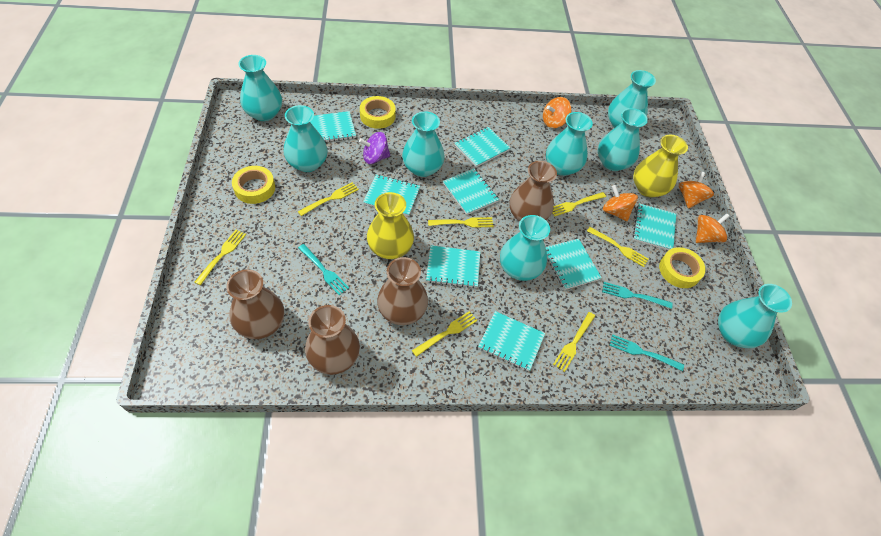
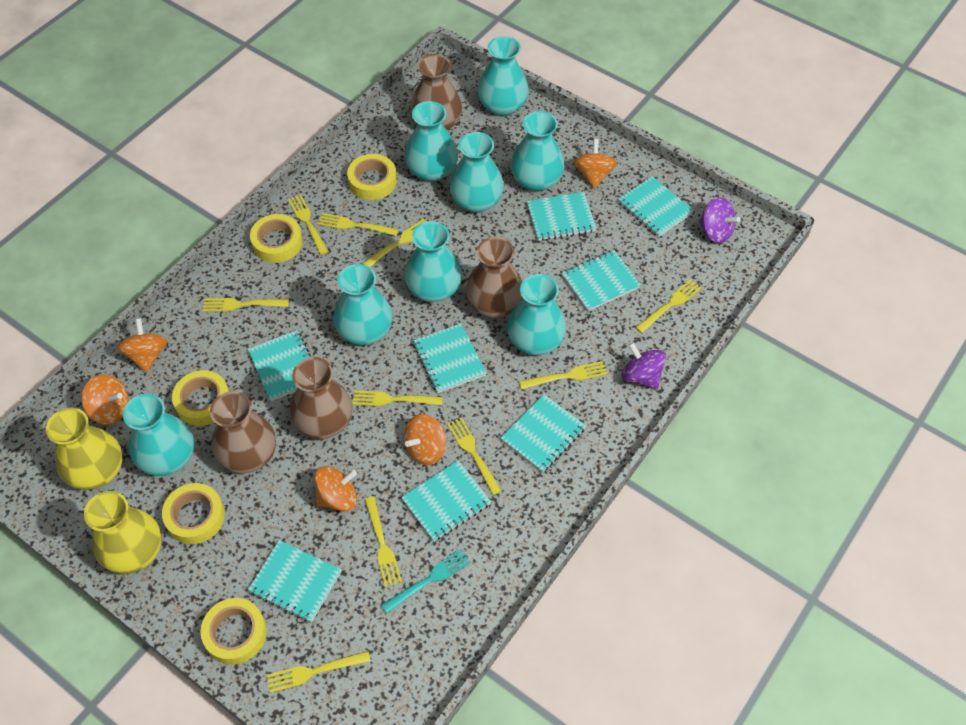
orange spinning top: [543,97,571,128] [603,185,638,221] [679,172,714,209] [696,213,730,243] = 4 -> [82,375,129,425] [117,318,167,372] [314,466,357,511] [404,414,446,465] [573,139,617,189] = 5
purple spinning top: [359,132,390,164] = 1 -> [622,342,666,389] [699,197,740,243] = 2
turquoise fork: [298,244,349,295] [602,282,673,309] [609,334,684,371] = 3 -> [381,549,471,614] = 1
yellow fork: [194,230,246,285] [298,182,359,216] [412,311,477,357] [428,217,494,228] [552,192,606,217] [553,312,595,372] [587,227,649,267] = 7 -> [203,298,289,312] [267,651,371,693] [288,194,328,255] [318,213,399,236] [352,390,443,406] [363,218,427,267] [364,496,402,587] [447,418,502,495] [519,361,608,390] [635,279,702,333] = 10
yellow tape: [232,166,275,204] [360,96,396,129] [659,247,705,288] = 3 -> [162,483,225,544] [172,370,229,426] [201,598,267,665] [250,214,303,263] [347,154,397,200] = 5

